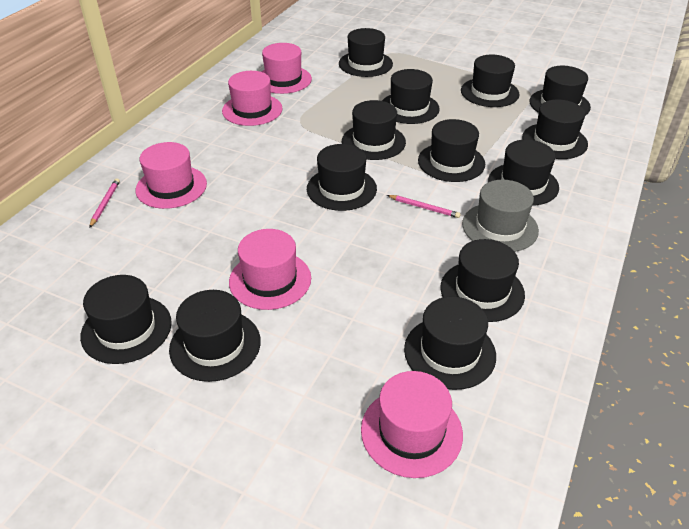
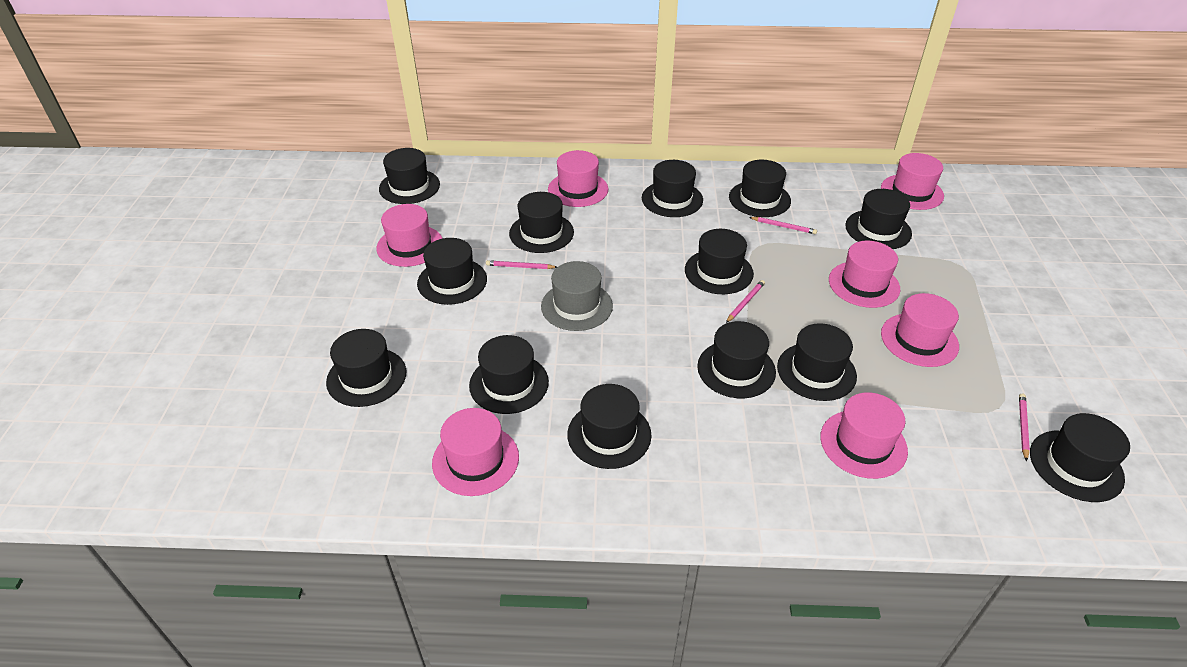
pink hat: [136,142,207,209] [222,71,283,126] [229,229,311,310] [261,43,312,94] [361,371,463,478] = 5 -> [376,204,443,267] [432,408,519,496] [548,150,609,207] [820,392,908,479] [829,241,900,308] [881,153,944,210] [881,293,959,367] = 7
pink pencil: [89,178,120,228] [387,195,461,218] = 2 -> [486,260,557,269] [726,280,765,323] [749,217,817,234] [1019,394,1030,461] = 4

